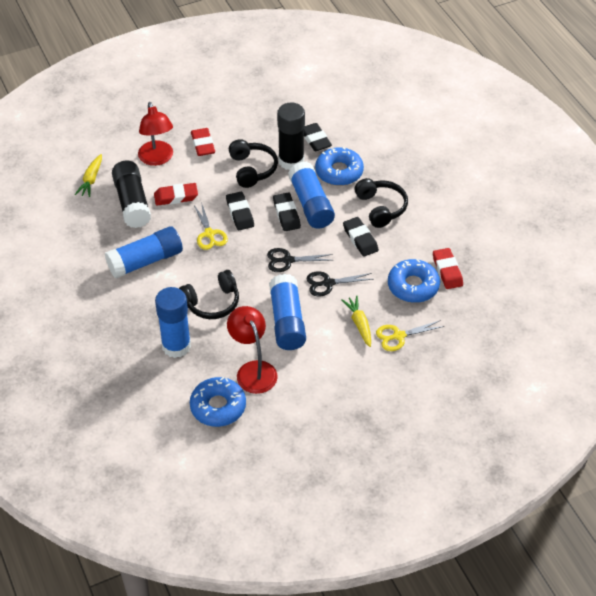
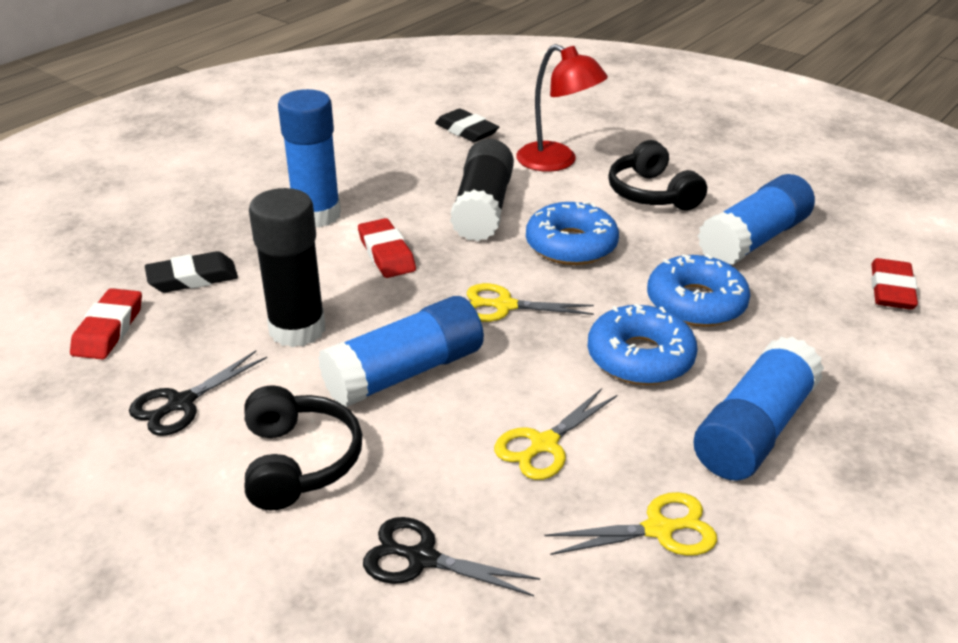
black eraser: [226,192,254,230] [273,192,301,231] [304,123,332,151] [343,217,379,257] = 4 -> [145,251,238,292] [435,108,499,142] = 2
black headphones: [179,270,239,319] [229,139,278,188] [354,178,408,228] = 3 -> [244,386,362,510] [608,140,707,211] = 2
red lamp: [138,102,173,166] [227,306,278,394] = 2 -> [516,44,608,172] = 1
yellow carrot: [75,154,102,197] [341,295,371,347] = 2 -> none = 0
yellow scissors: [193,202,228,250] [376,320,445,351] = 2 -> [467,283,594,322] [494,388,617,480] [545,492,717,556] = 3

